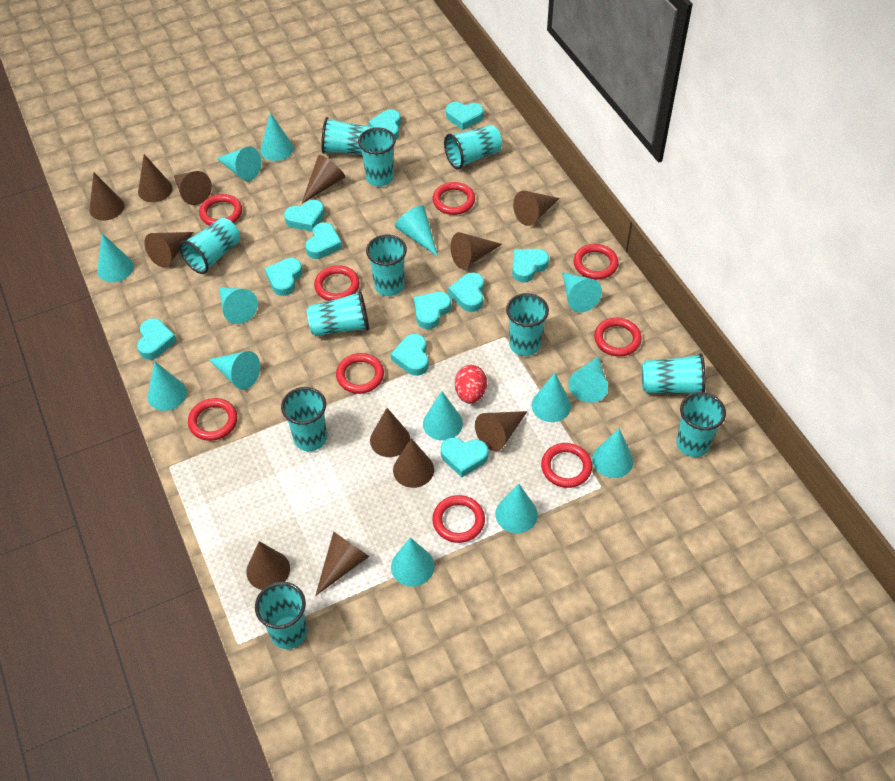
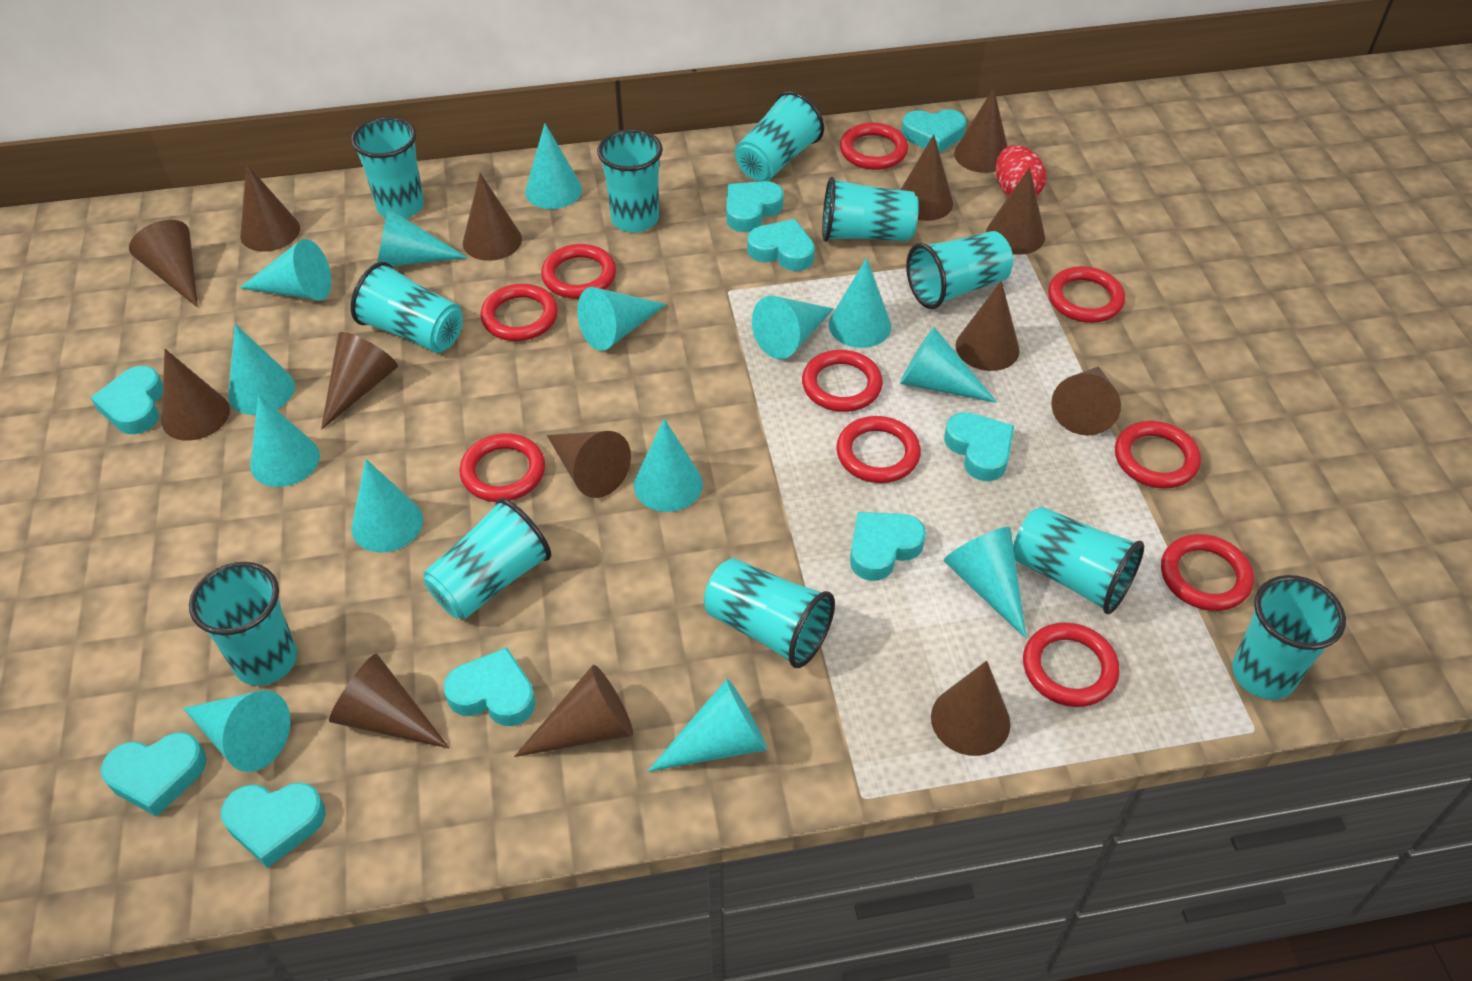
brown cone: [89,172,124,220] [138,154,172,202] [144,232,193,267] [174,171,212,205] [246,541,290,590] [302,155,345,203] [315,531,370,596] [370,408,410,457] [393,438,434,488] [451,232,502,269] [475,411,528,451] [513,191,560,226] = 12 -> [129,220,198,308] [162,349,230,441] [240,164,300,252] [321,332,398,430] [329,654,449,748] [463,173,522,261] [514,665,633,757] [547,431,631,498] [901,134,953,221] [931,661,1010,756] [954,88,1008,173] [956,281,1020,371] [986,167,1045,255] [1052,366,1121,436] = 14
red ring: [188,398,237,441] [199,194,242,226] [314,265,360,301] [336,353,384,394] [432,495,485,543] [433,182,475,215] [541,443,592,488] [573,244,619,279] [594,318,642,357] = 9 -> [459,433,545,502] [480,284,558,341] [541,244,616,299] [802,350,883,412] [836,416,921,483] [840,123,908,170] [1023,622,1120,707] [1048,266,1125,323] [1115,421,1201,488] [1161,534,1254,611] = 10
turquoise heart: [137,318,177,360] [265,258,303,296] [284,200,325,232] [305,222,342,259] [368,109,401,140] [391,334,429,376] [414,292,451,329] [441,438,488,477] [446,102,484,130] [448,272,484,312] [512,249,549,283] = 11 -> [91,366,163,434] [101,732,207,817] [221,783,326,868] [443,647,536,726] [726,181,784,232] [747,219,815,271] [850,512,926,581] [901,109,966,153] [944,412,1014,481] = 9

